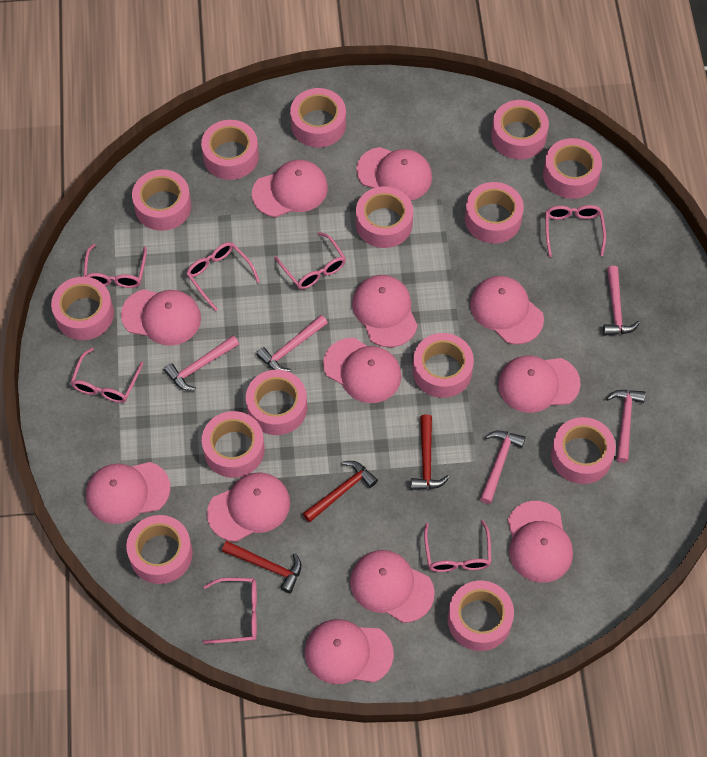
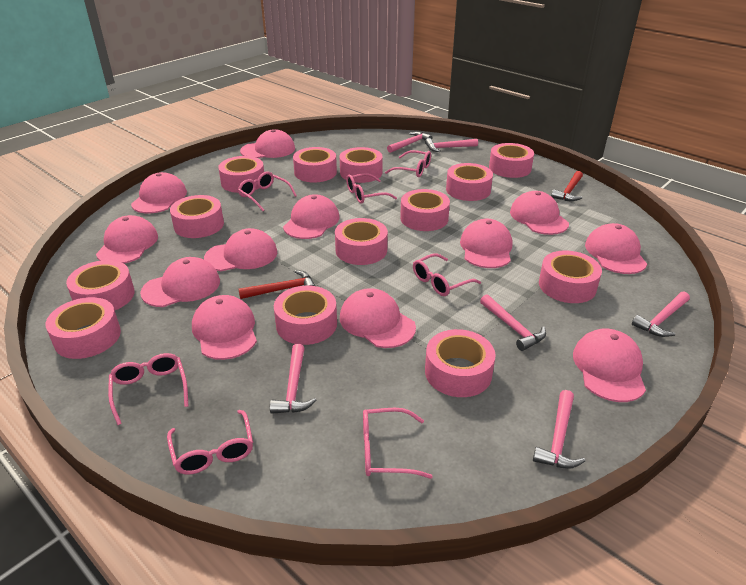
pink hammer: [164,336,239,390] [256,315,328,372] [480,430,526,504] [603,266,640,336] [606,390,646,463] = 5 -> [270,344,316,414] [387,131,432,153] [425,138,478,152] [480,294,546,351] [533,390,586,469] [632,292,690,337] = 6
pink tape: [51,277,114,340] [126,515,193,584] [132,169,191,231] [201,120,259,180] [202,411,265,478] [246,370,307,435] [290,88,346,147] [356,186,413,248] [413,333,474,398] [448,581,514,651] [465,182,524,243] [491,100,549,160] [543,138,602,199] [551,417,616,484] = 14 -> [45,297,121,359] [66,260,135,310] [170,195,224,238] [218,156,264,193] [274,286,337,345] [293,147,337,182] [335,218,388,265] [339,147,383,183] [400,189,450,231] [425,329,496,397] [446,163,493,201] [489,143,534,178] [539,251,602,303] = 13
red hammer: [222,541,301,593] [303,461,378,522] [411,414,450,490] = 3 -> [238,270,315,299] [551,171,583,201] = 2

